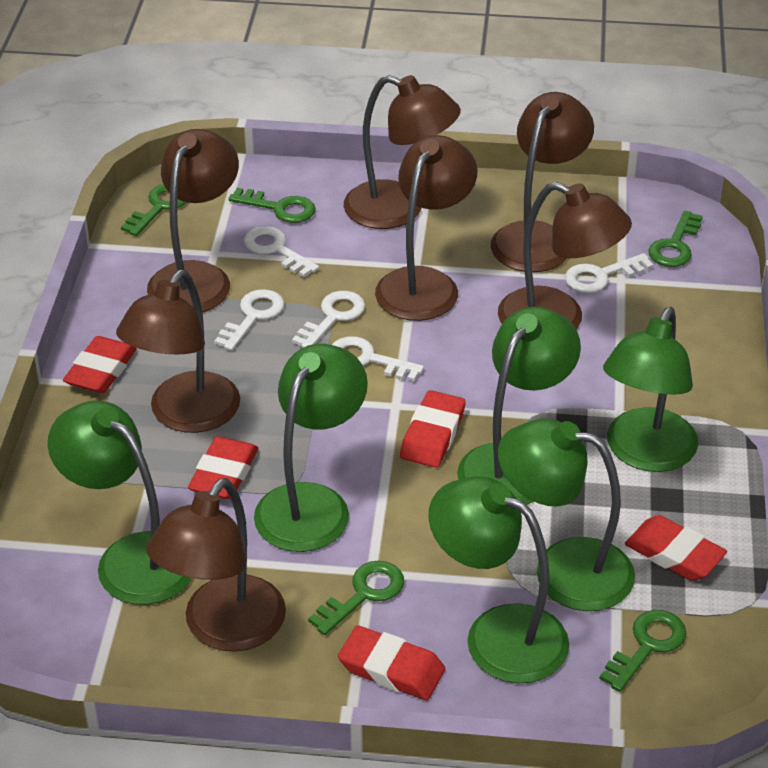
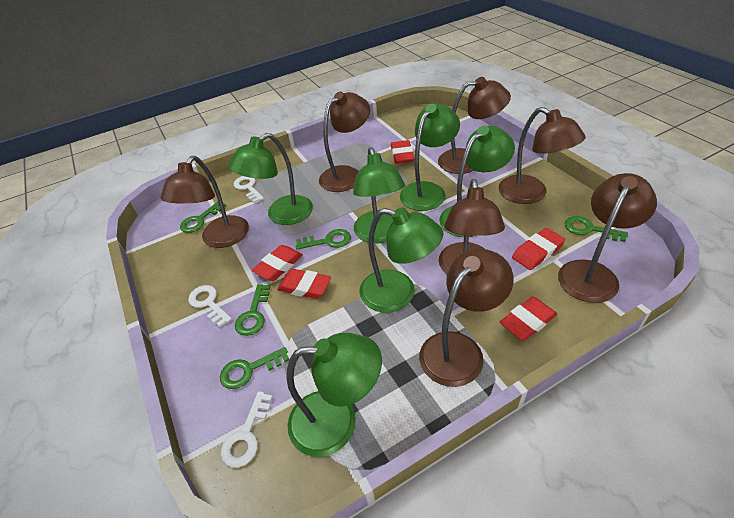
white key: [214,289,284,351] [244,226,319,277] [292,291,365,348] [332,336,424,381] [565,253,654,293] = 5 -> [188,285,232,327] [221,391,273,468] [234,176,264,203] = 3

